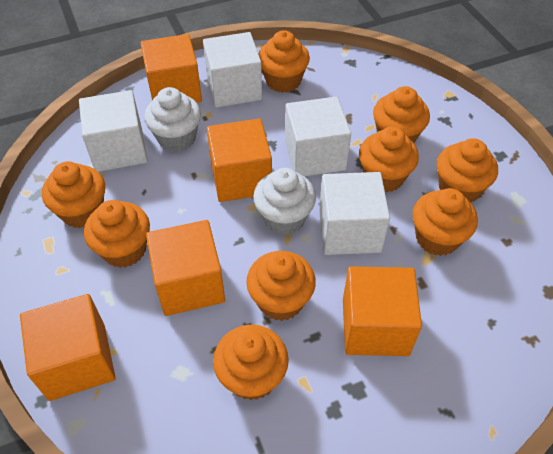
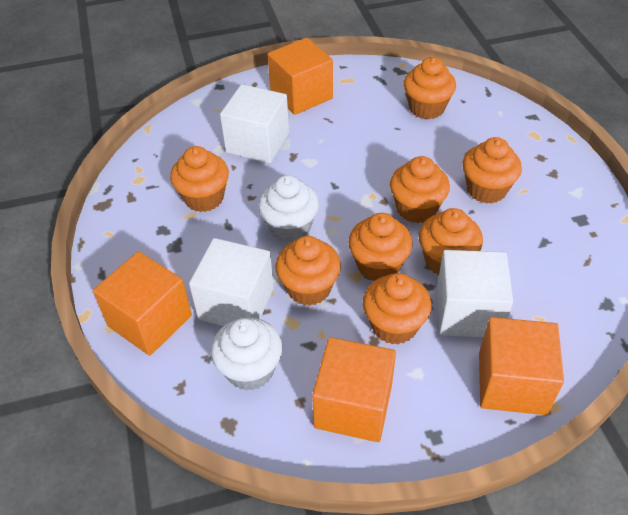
orange cube: [20,294,116,401] [140,34,202,103] [146,220,225,316] [207,119,272,202] [343,266,422,356] = 5 -> [93,251,192,356] [267,38,333,115] [312,337,396,442] [479,317,564,415] = 4
orange cupcake: [42,161,105,228] [84,200,150,268] [213,325,289,400] [246,251,316,321] [259,30,310,93] [359,127,419,192] [373,86,430,143] [413,188,478,256] [437,139,498,203] = 9 -> [170,146,229,212] [275,236,341,306] [348,213,413,281] [363,273,431,344] [390,156,450,223] [404,57,456,119] [419,208,483,276] [462,137,522,204] = 8
white cube: [79,90,148,172] [203,32,262,108] [285,97,351,176] [319,172,390,255] = 4 -> [189,238,274,326] [220,84,289,163] [437,250,513,337] = 3

